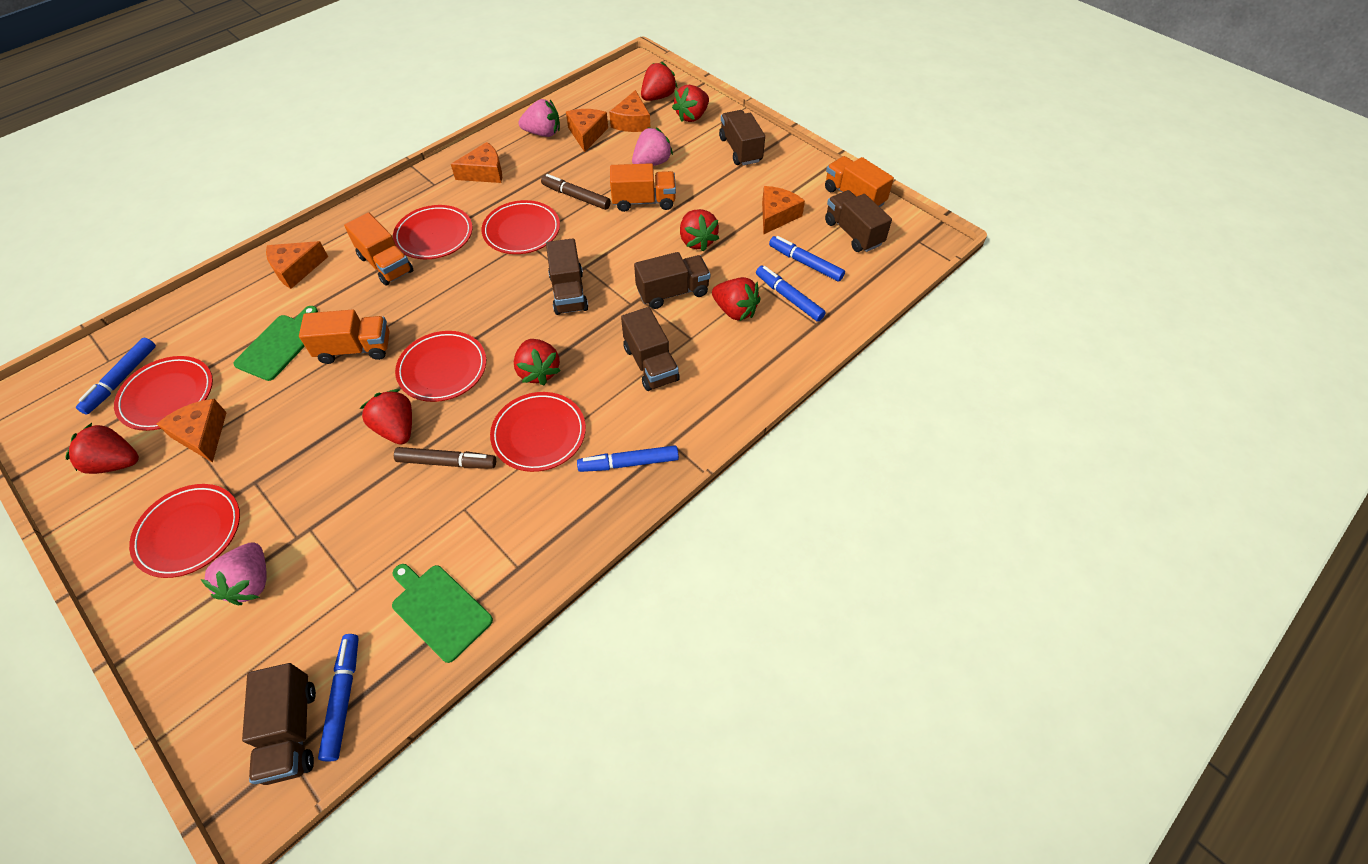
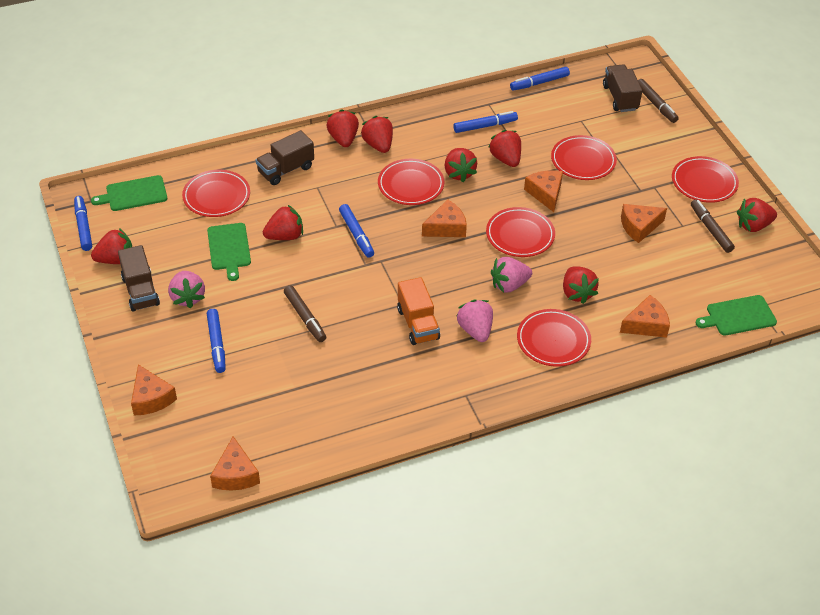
brown marker: [394,447,496,468] [541,174,611,210] = 2 -> [284,285,326,342] [638,79,679,123] [691,199,735,253] = 3
brown truck: [242,663,316,785] [546,238,589,315] [621,307,680,391] [634,252,710,309] [719,110,765,165] [825,190,892,252] = 6 -> [118,245,160,312] [256,130,314,185] [603,64,642,112] = 3
green cutting board: [233,306,318,381] [392,564,493,663] = 2 -> [91,175,167,211] [207,223,251,281] [696,295,777,336] = 3
orange truck: [299,310,390,364] [344,213,413,286] [610,163,676,212] [825,156,894,207] = 4 -> [397,277,440,345] = 1
red strawberry: [66,423,139,474] [360,389,412,445] [514,339,561,385] [641,62,678,101] [672,85,709,122] [680,209,719,252] [712,277,761,321] = 7 -> [91,228,132,264] [263,205,303,240] [326,109,359,147] [361,116,393,153] [445,148,477,182] [488,130,521,167] [563,266,599,304] [737,198,777,232] = 8

